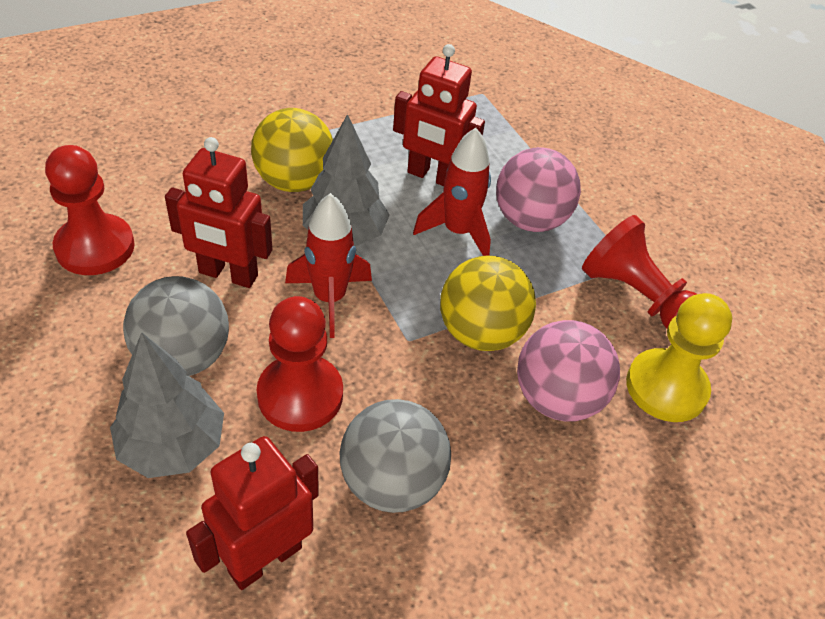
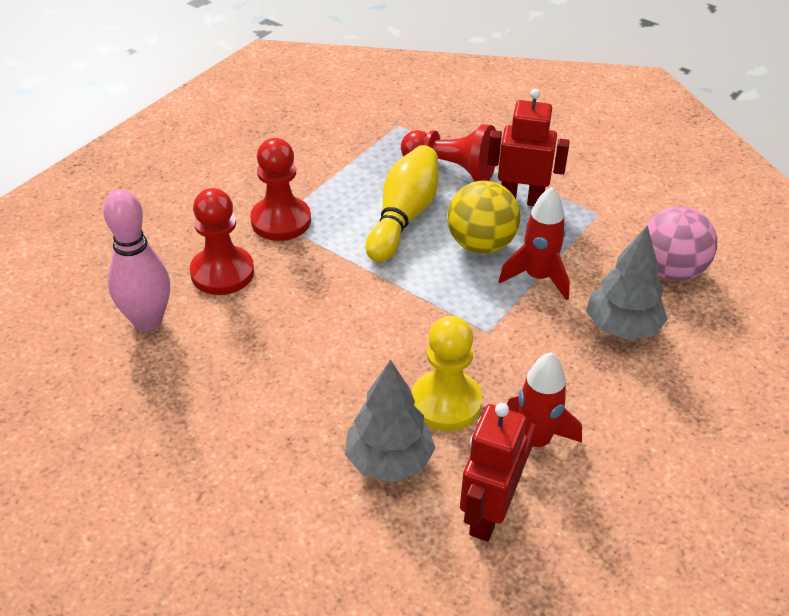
grey ball: [123,276,229,376] [339,399,451,513] = 2 -> none = 0
pink ball: [496,147,581,232] [517,320,620,422] = 2 -> [644,206,717,281] = 1
pink bowling pin: none = 0 -> [103,189,170,331] = 1
red robot: [165,137,272,288] [186,436,319,590] [393,44,485,186] = 3 -> [460,403,528,542] [487,89,570,206] = 2
yellow ball: [251,108,333,192] [440,255,536,351] = 2 -> [447,181,520,254] = 1
yellow bowling pin: none = 0 -> [366,145,438,262] = 1

